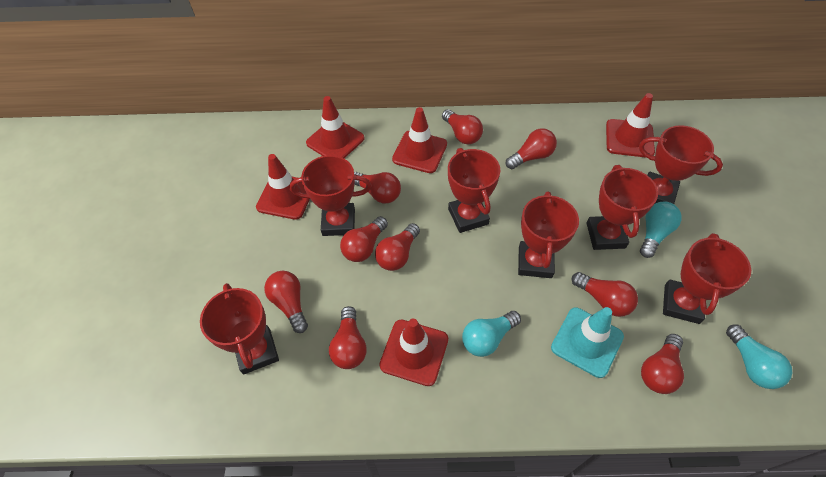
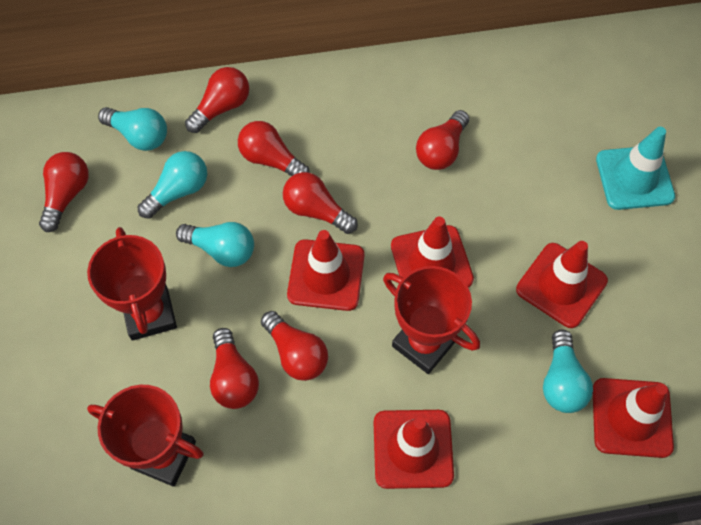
red light bulb: [264,271,308,333] [329,306,367,369] [340,216,388,262] [354,172,401,203] [375,223,420,271] [442,109,483,145] [506,128,557,169] [572,272,638,317] [641,334,684,394] = 9 -> [39,152,89,232] [185,67,249,133] [210,328,259,409] [238,121,310,176] [261,311,328,381] [283,172,358,234] [416,110,469,170] = 7
red trophy: [200,283,279,374] [289,155,372,236] [448,148,500,233] [518,192,579,278] [587,165,658,250] [639,125,723,204] [663,233,751,324] = 7 -> [87,227,177,341] [87,385,204,487] [383,266,480,374] = 3
turquoise light bulb: [462,311,521,357] [640,202,682,258] [726,325,793,389] = 3 -> [98,107,167,151] [137,151,207,219] [176,222,254,267] [543,329,593,413] = 4

